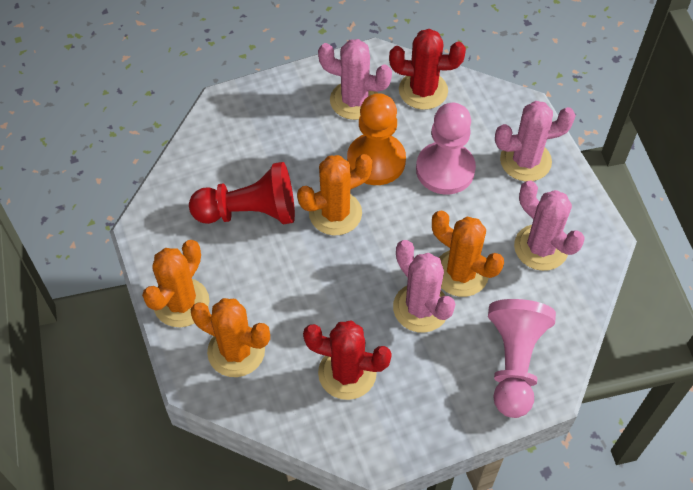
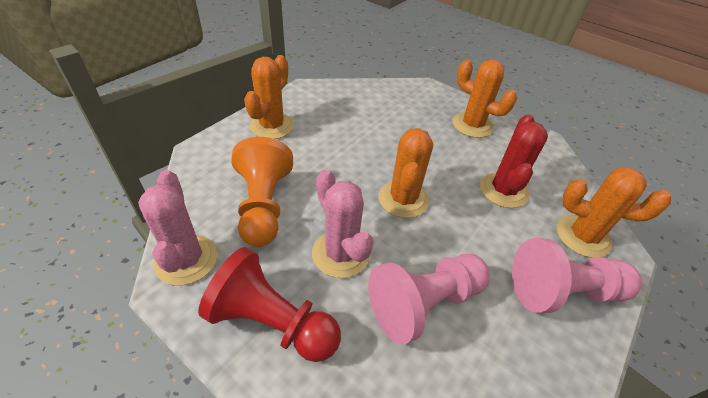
pink cactus: [318,39,392,120] [393,240,455,333] [495,101,576,182] [514,181,585,271] = 4 -> [138,170,217,286] [312,170,373,278] = 2
red cactus: [303,320,392,400] [389,29,466,110] = 2 -> [480,114,548,208] = 1

